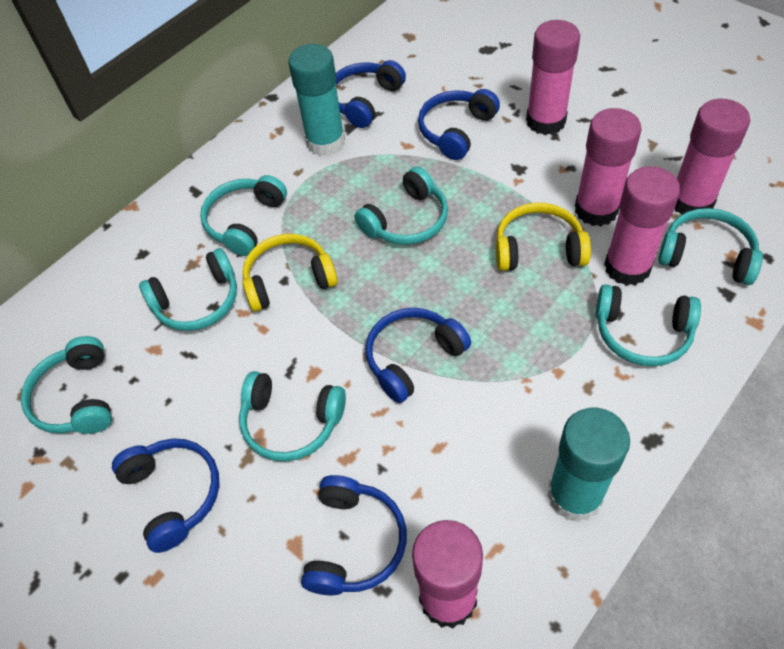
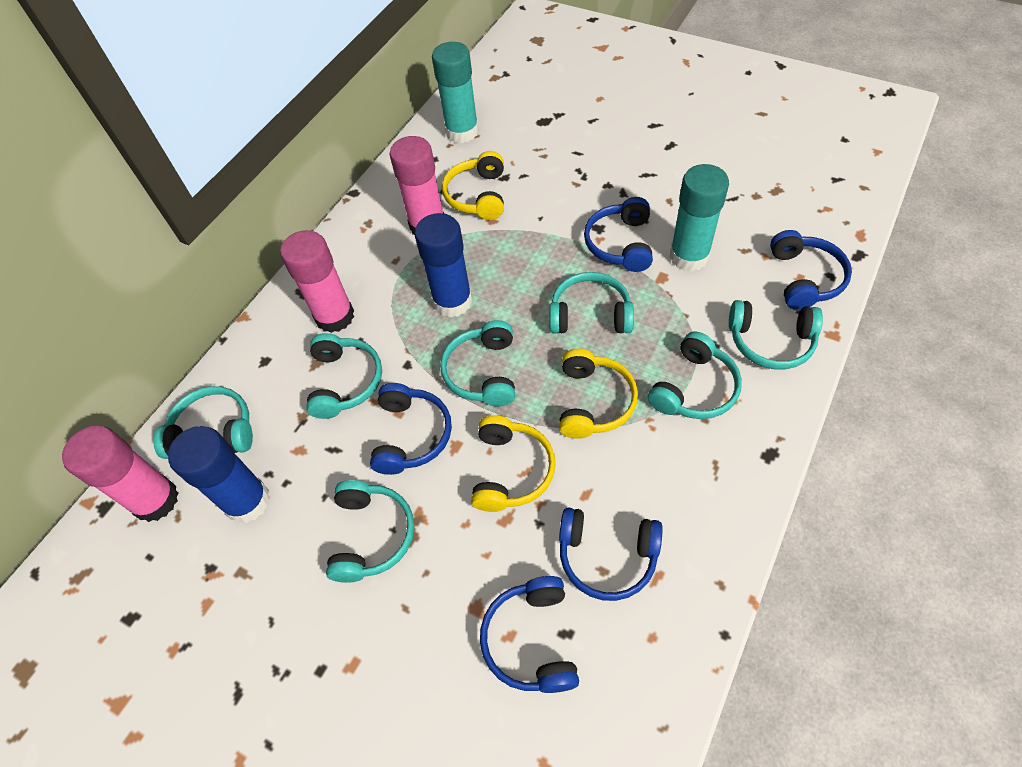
blue glue stick: none = 0 -> [168,426,270,523] [415,213,472,317] = 2
pink glue stick: [412,520,483,628] [526,20,580,135] [575,108,642,226] [604,166,680,286] [675,99,750,215] = 5 -> [62,426,179,522] [280,230,354,333] [390,136,444,235] = 3
yellow headphones: [242,234,338,312] [496,203,591,271] = 2 -> [442,151,504,220] [471,415,556,512] [559,349,638,439] = 3

